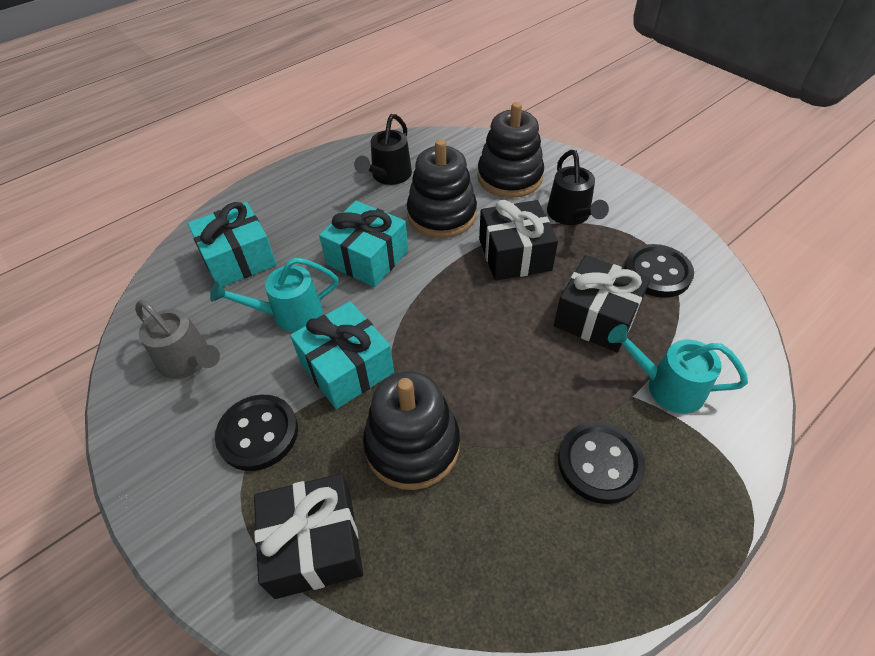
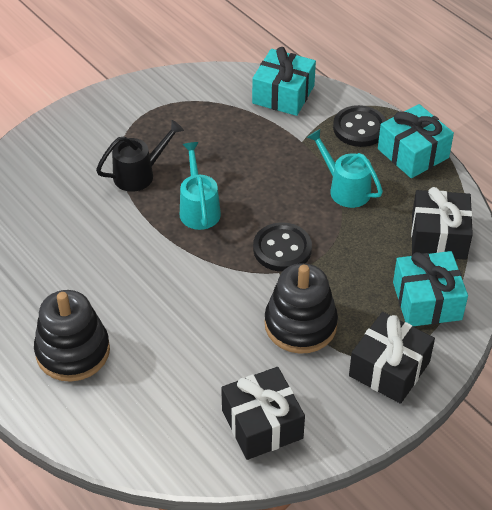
black button: [215,395,298,471] [558,421,646,504] [624,244,694,298] = 3 -> [253,222,312,272] [333,105,386,147] = 2
black stacking toy: [363,371,460,490] [407,139,477,238] [477,102,544,198] = 3 -> [34,290,110,382] [265,263,338,354] = 2
black watering can: [354,114,412,185] [547,150,609,225] = 2 -> [96,120,184,192] = 1
grey watering can: [135,300,220,379] = 1 -> none = 0

